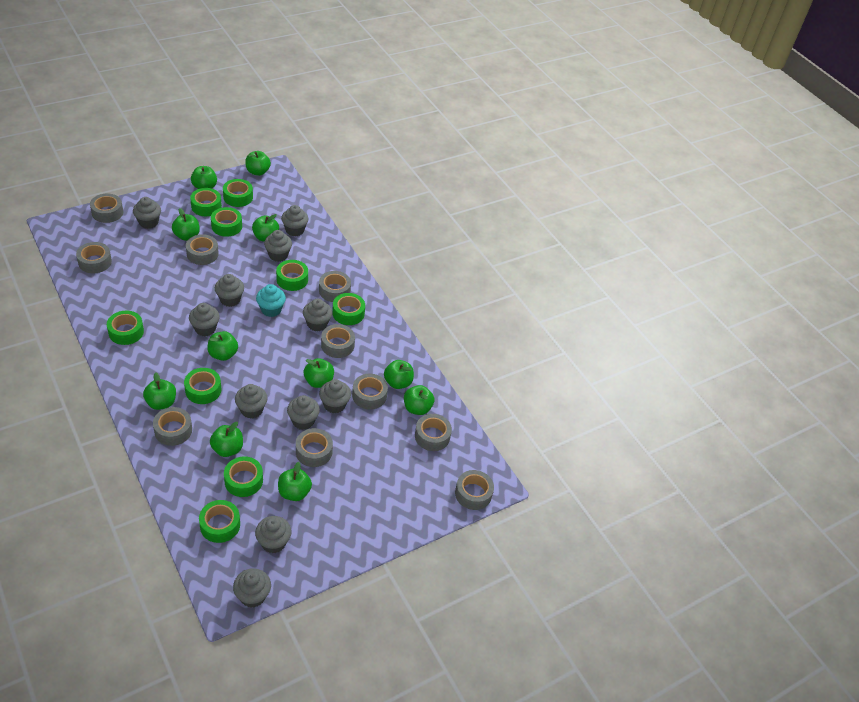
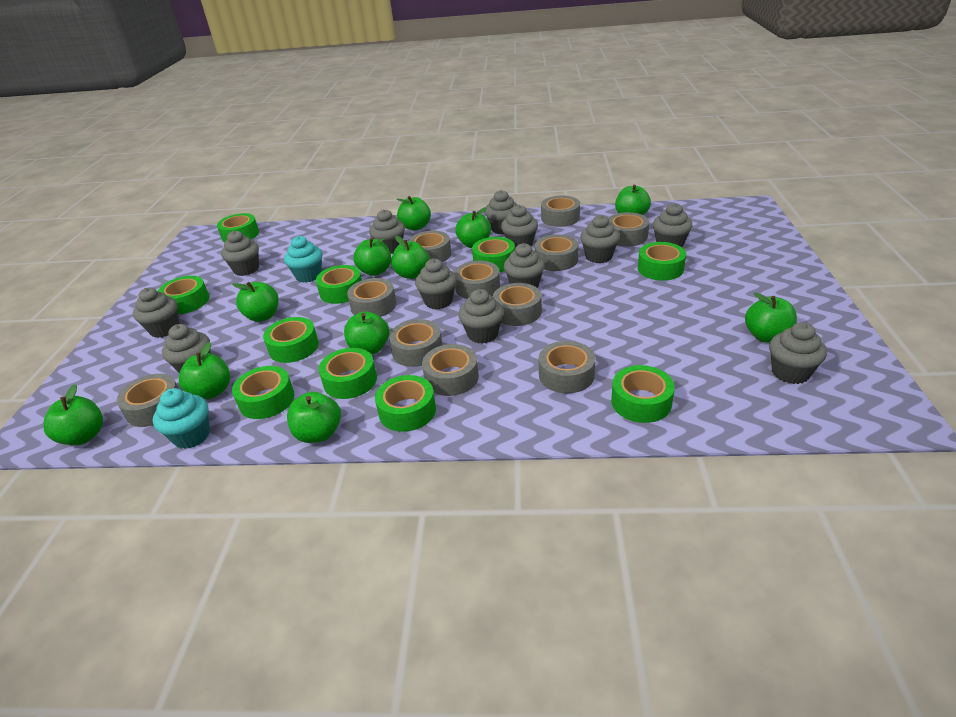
green tape: [107,311,144,345] [184,368,221,404] [190,188,222,216] [199,500,240,543] [211,207,242,237] [223,179,253,207] [224,456,263,497] [276,260,308,291] [332,293,365,325] = 9 -> [158,276,209,314] [217,213,259,243] [232,366,294,419] [263,317,319,363] [316,265,362,304] [319,348,377,399] [375,375,436,432] [472,237,515,272] [611,365,675,423] [638,242,686,280] = 10
grey cupcake: [133,197,161,229] [189,303,220,336] [215,274,244,307] [233,568,271,608] [235,384,268,419] [255,516,292,553] [264,230,292,262] [281,205,308,237] [287,395,320,430] [303,299,332,332] [319,379,351,414] = 11 -> [133,288,179,338] [162,324,211,374] [221,231,259,276] [369,209,405,254] [415,259,457,309] [458,289,504,344] [484,190,518,235] [501,205,538,248] [504,243,545,288] [580,215,620,263] [653,203,693,247] [769,322,827,384] = 12
grey tape: [76,242,112,273] [90,193,123,223] [153,407,192,446] [186,234,219,265] [296,428,333,467] [319,271,351,302] [321,324,355,358] [352,374,388,410] [415,414,452,451] [455,470,494,510] = 10 -> [117,374,179,427] [347,278,396,317] [389,319,442,367] [409,230,451,262] [422,344,479,396] [454,261,500,299] [493,283,542,326] [535,235,578,271] [539,341,595,394] [541,195,580,227] [608,212,649,246] = 11
turquoise cupcake: [256,284,286,317] = 1 -> [153,388,210,449] [284,236,322,283] = 2

